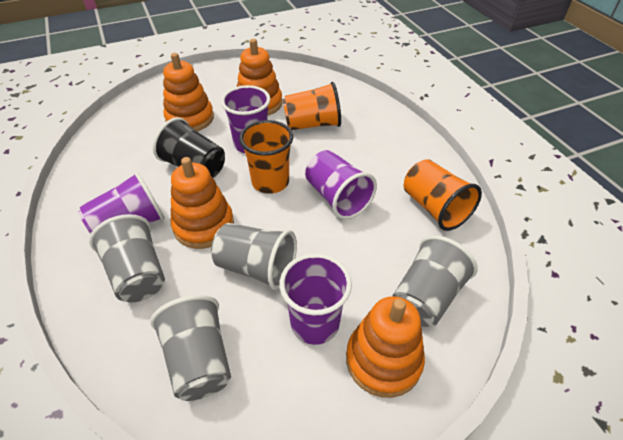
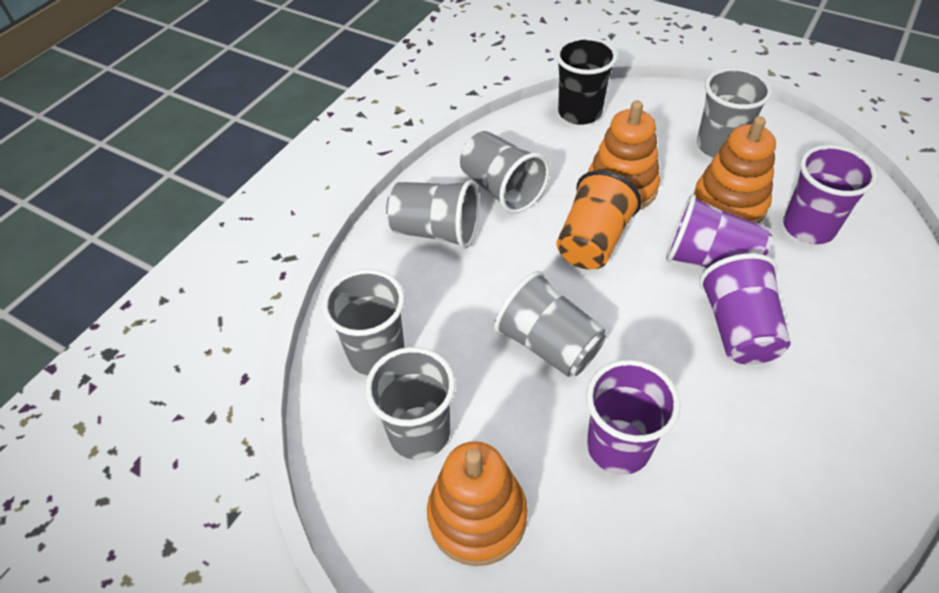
grey cup: [89,214,165,302] [150,295,231,401] [211,223,297,290] [393,235,478,327] = 4 -> [322,269,405,375] [365,347,455,460] [386,180,479,249] [460,131,550,214] [494,271,606,377] [697,68,772,158] = 6
orange cup: [239,120,293,194] [283,82,341,130] [404,159,482,231] = 3 -> [557,170,642,270] = 1
orange stacking toy: [163,53,214,131] [171,157,234,249] [237,39,283,115] [346,296,425,398] = 4 -> [427,441,528,566] [588,101,660,210] [694,116,776,224] = 3

